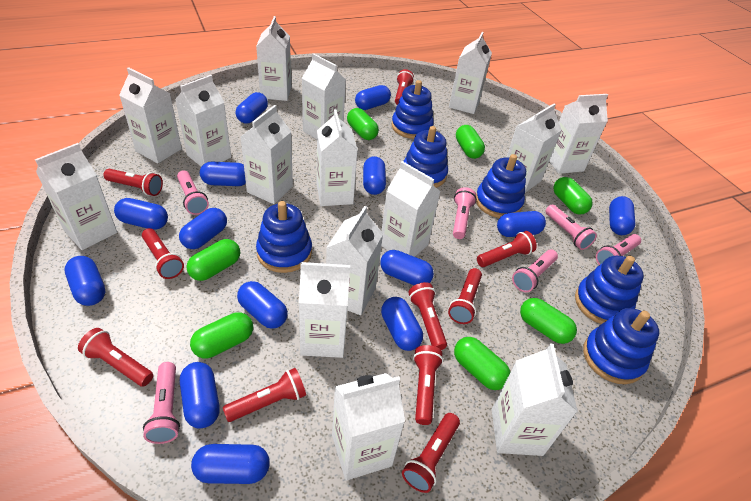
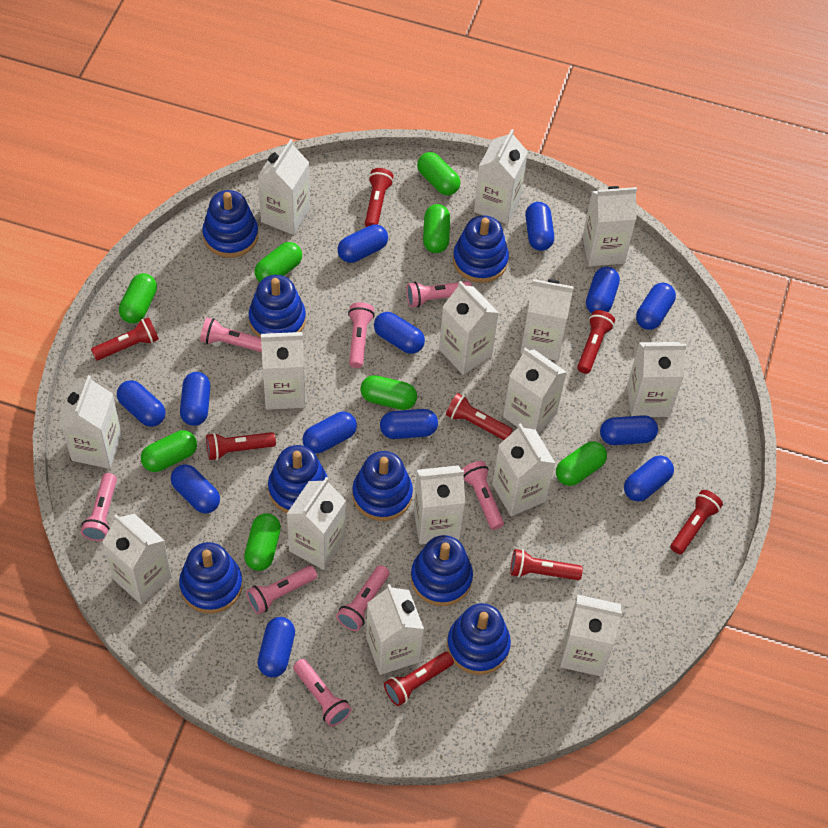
blue capsule: [64,256,105,306] [114,198,168,230] [179,208,227,249] [180,362,220,429] [191,444,270,484] [200,162,246,186] [236,92,268,124] [237,281,288,329] [355,85,391,110] [363,156,386,195] [380,250,434,285] [381,297,423,351] [497,211,546,237] [609,196,635,235] = 14 -> [117,380,166,427] [171,464,220,514] [180,372,211,426] [257,617,295,677] [303,412,357,454] [337,224,388,263] [374,312,425,354] [380,409,438,439] [525,202,554,251] [586,267,620,314] [600,415,658,445] [624,455,674,502] [636,283,676,330] = 13
blue stacking toy: [256,201,312,273] [392,80,434,139] [403,126,448,188] [476,154,526,218] [575,256,644,324] [583,308,659,384] = 6 -> [179,542,243,613] [202,190,258,258] [249,275,306,338] [268,445,328,513] [352,451,413,521] [411,535,473,606] [447,603,511,675] [453,215,509,283] = 8
green capsule: [186,239,240,281] [190,312,253,359] [347,108,379,140] [454,337,510,390] [456,125,485,159] [520,298,577,344] [553,177,593,215] = 7 -> [119,273,157,324] [141,430,197,472] [244,513,281,571] [255,242,302,282] [360,375,417,410] [417,152,460,196] [423,204,450,253] [556,441,607,486] = 8
pink flashlight: [143,362,180,444] [177,170,209,215] [453,187,477,239] [512,250,558,292] [545,205,597,250] [596,234,641,265] = 6 -> [81,473,117,541] [200,318,262,352] [246,565,317,614] [293,659,352,727] [336,565,390,631] [348,302,375,368] [406,281,472,308] [462,461,504,530] = 8
red flashlight: [78,328,153,387] [103,169,163,196] [142,228,184,279] [223,368,306,422] [395,69,414,105] [402,413,460,493] [408,282,447,350] [413,345,443,425] [448,268,482,324] [477,231,537,267] = 10 -> [91,317,159,361] [206,432,276,460] [365,168,394,227] [384,652,454,706] [446,393,513,440] [510,549,583,580] [577,310,615,374] [670,490,723,554] = 8

